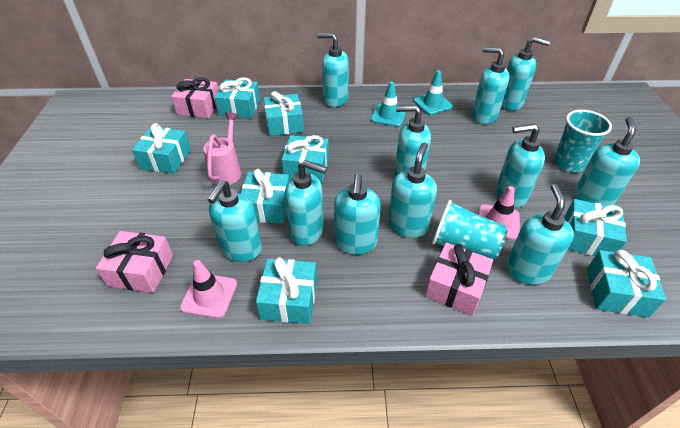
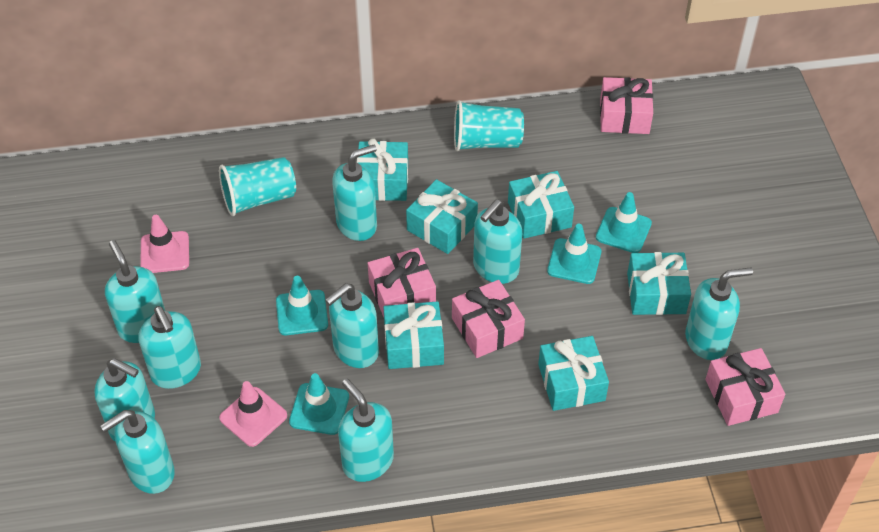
pink gift: [96,231,173,293] [171,77,218,118] [425,243,493,316] = 3 -> [368,248,436,317] [452,280,525,358] [600,77,653,134] [705,348,786,426] = 4
pink watering can: [203,112,241,185] = 1 -> none = 0
turquoise gift: [132,123,191,174] [215,77,260,118] [241,169,289,224] [256,257,317,324] [264,91,304,136] [281,135,329,182] [564,199,627,256] [587,250,666,317] = 8 -> [357,138,408,201] [383,301,444,369] [406,179,478,254] [508,171,574,239] [538,336,609,411] [627,252,691,315] = 6
turquoise soap dispenser: [207,180,262,262] [285,160,327,246] [317,33,349,107] [334,174,381,255] [388,143,437,238] [394,105,431,176] [472,47,510,124] [496,124,545,208] [502,37,550,111] [506,184,574,285] [574,117,640,206] = 11 -> [94,358,155,441] [100,410,175,494] [105,240,165,343] [138,306,201,389] [325,283,379,368] [332,145,377,241] [338,379,394,482] [473,199,522,284] [685,267,753,360] = 9
turquoise traffic cone: [371,82,406,127] [414,70,453,115] = 2 -> [276,276,328,335] [289,373,349,435] [547,224,601,284] [596,192,652,253] = 4

